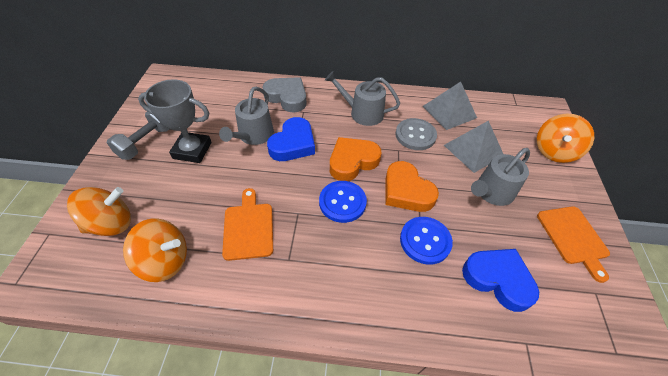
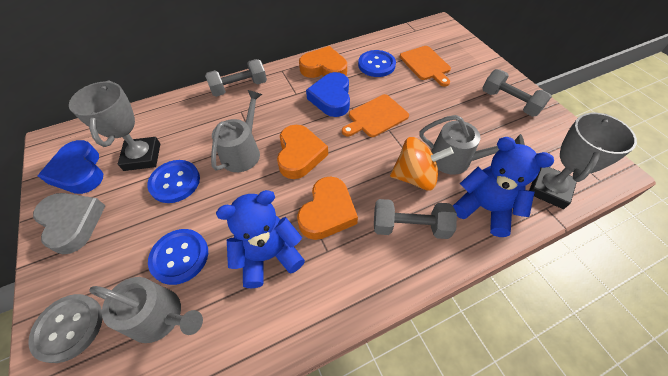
blue button: [319,181,367,223] [400,217,453,265] = 2 -> [147,160,200,203] [148,229,208,285] [358,50,396,77] = 3
blue teddy bear: none = 0 -> [216,190,305,288] [453,137,554,237] = 2
grey dumbbell: [107,111,169,160] = 1 -> [205,59,267,97] [374,199,457,239] [482,69,552,117] = 3
grey pyramid: [423,82,477,130] [444,120,503,173] = 2 -> none = 0
grey trophy: [138,79,212,163] = 1 -> [69,80,160,171] [529,113,637,209] = 2
orange heart: [330,137,382,181] [386,161,439,212] = 2 -> [277,125,328,179] [297,177,358,240] [299,46,347,78] = 3
orange spinning top: [67,187,131,236] [123,218,187,282] [537,114,594,163] = 3 -> [390,137,454,191] = 1

